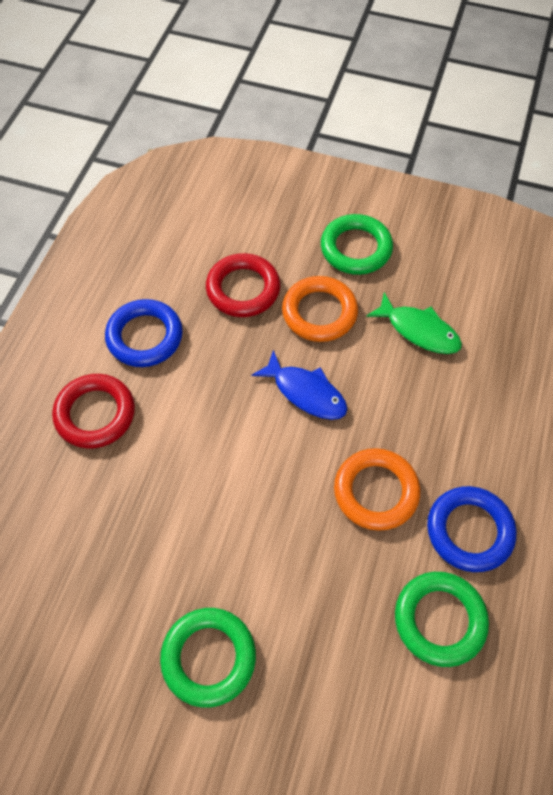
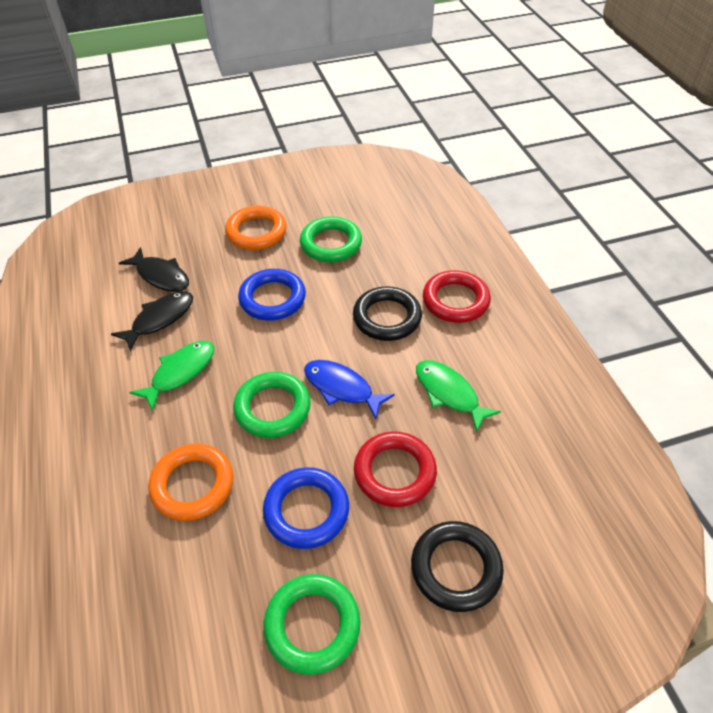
black fish: none = 0 -> [111,291,193,352] [119,247,189,292] = 2
black ring: none = 0 -> [353,286,422,341] [411,521,504,612] = 2
green fish: [366,292,462,354] = 1 -> [129,341,214,411] [416,360,501,433] = 2

